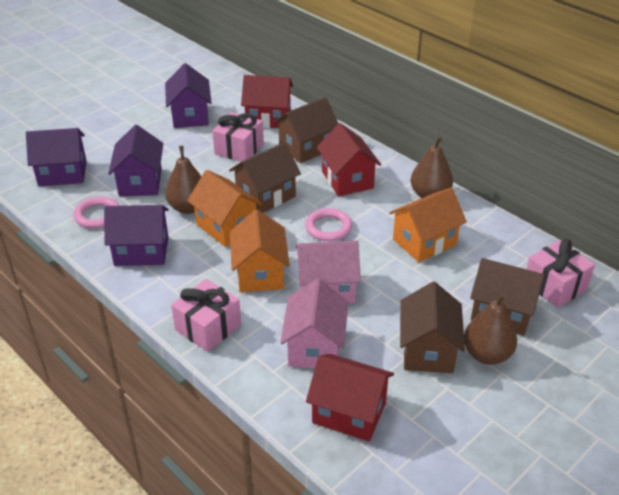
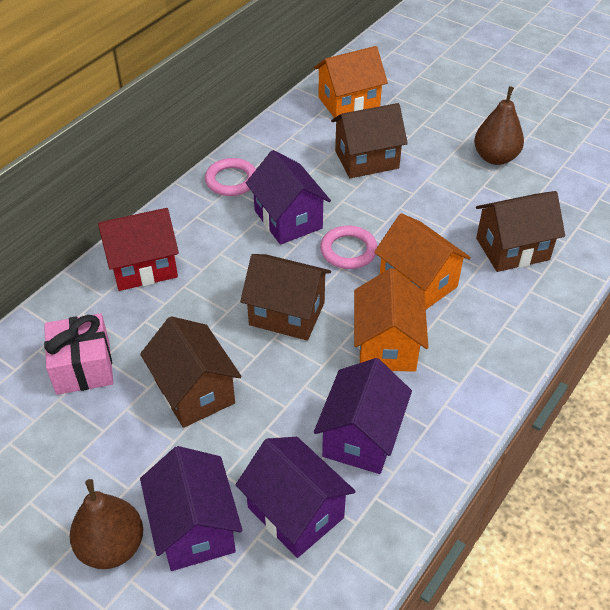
brown pear: [165,146,201,214] [411,136,453,198] [464,293,517,365] = 3 -> [70,479,143,569] [474,86,524,165] = 2
pink gift: [171,279,241,352] [212,112,264,162] [527,239,595,308] = 3 -> [44,313,113,395] = 1
pink house: [280,278,348,368] [295,241,361,303] = 2 -> none = 0
red house: [241,75,293,128] [306,354,394,442] [317,123,381,196] = 3 -> [98,208,179,291] = 1

